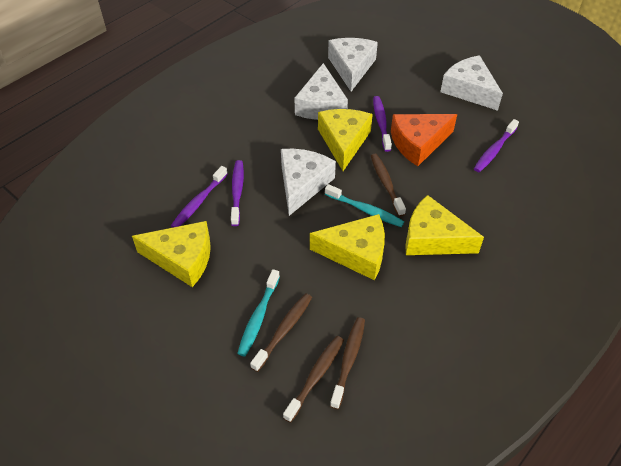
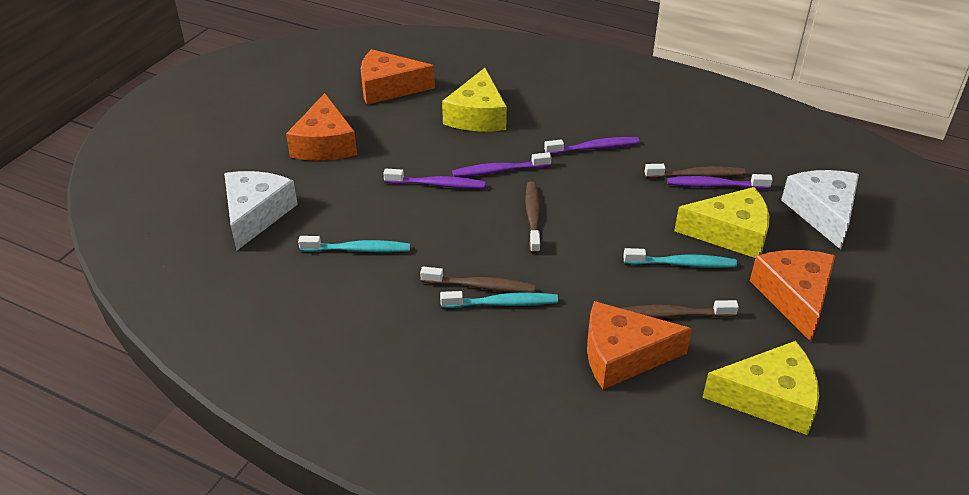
orange cheese: [391,114,457,166] = 1 -> [286,93,357,161] [361,49,435,105] [587,301,692,389] [750,250,836,342] = 4
turquoise toothbrush: [237,269,280,357] [325,184,404,227] = 2 -> [298,236,410,252] [440,291,558,308] [623,248,737,268] = 3
white cheese: [281,149,336,216] [295,63,348,120] [328,38,378,91] [440,55,503,111] = 4 -> [224,171,298,251] [781,170,859,249] = 2
yellow cheese: [132,221,211,287] [310,214,385,280] [318,109,373,171] [405,195,484,255] = 4 -> [442,68,507,132] [674,187,769,258] [702,341,819,435] = 3

